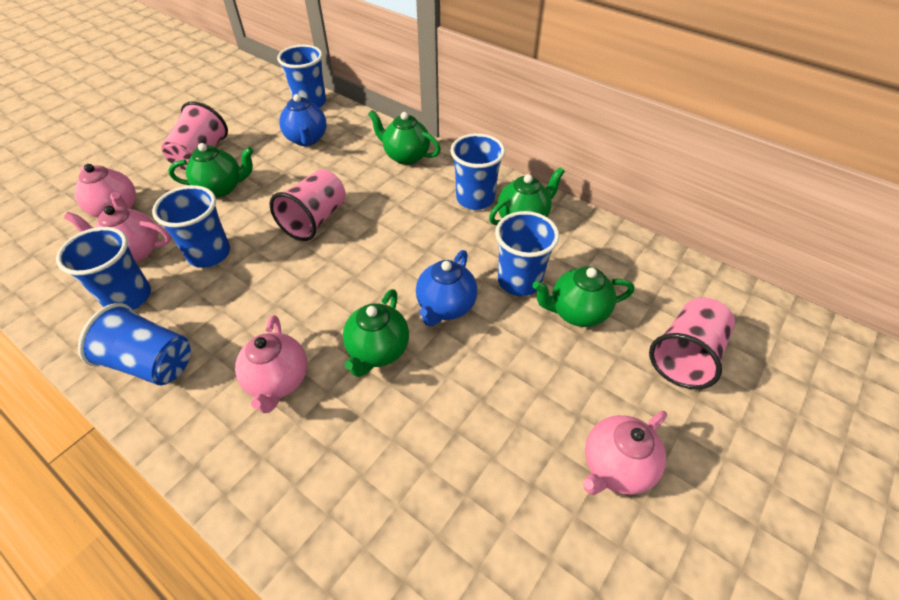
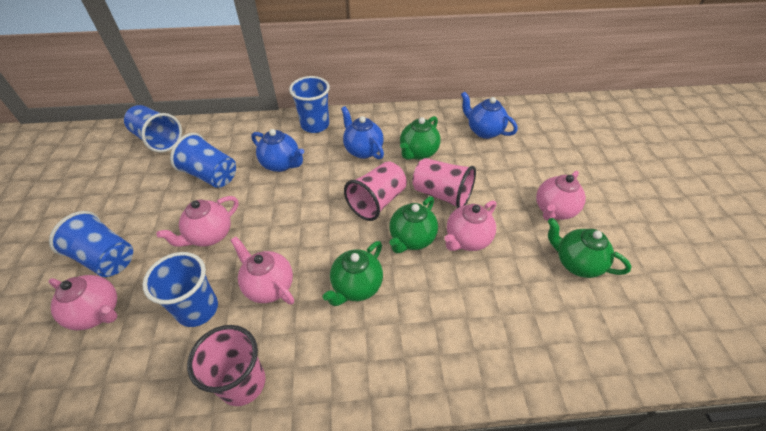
blue cup: [56,227,151,310] [78,303,191,385] [152,185,230,268] [277,45,326,108] [450,133,505,210] [495,211,559,296] = 6 -> [49,211,133,277] [124,105,182,153] [142,252,218,327] [170,133,236,188] [289,76,330,133] = 5
blue teapot: [279,94,327,146] [416,250,477,326] = 2 -> [251,129,304,172] [341,106,384,159] [461,92,518,139] = 3
green teapot: [168,143,254,198] [343,289,409,377] [368,110,441,165] [489,167,565,225] [533,266,634,327] = 5 -> [323,241,383,306] [389,196,438,254] [400,116,441,160] [548,218,632,278] = 4
pink teapot: [64,206,171,262] [74,164,136,217] [235,315,307,413] [583,411,667,495] = 4 -> [49,275,117,330] [156,196,238,247] [230,236,294,305] [444,200,497,251] [536,171,586,221] = 5

